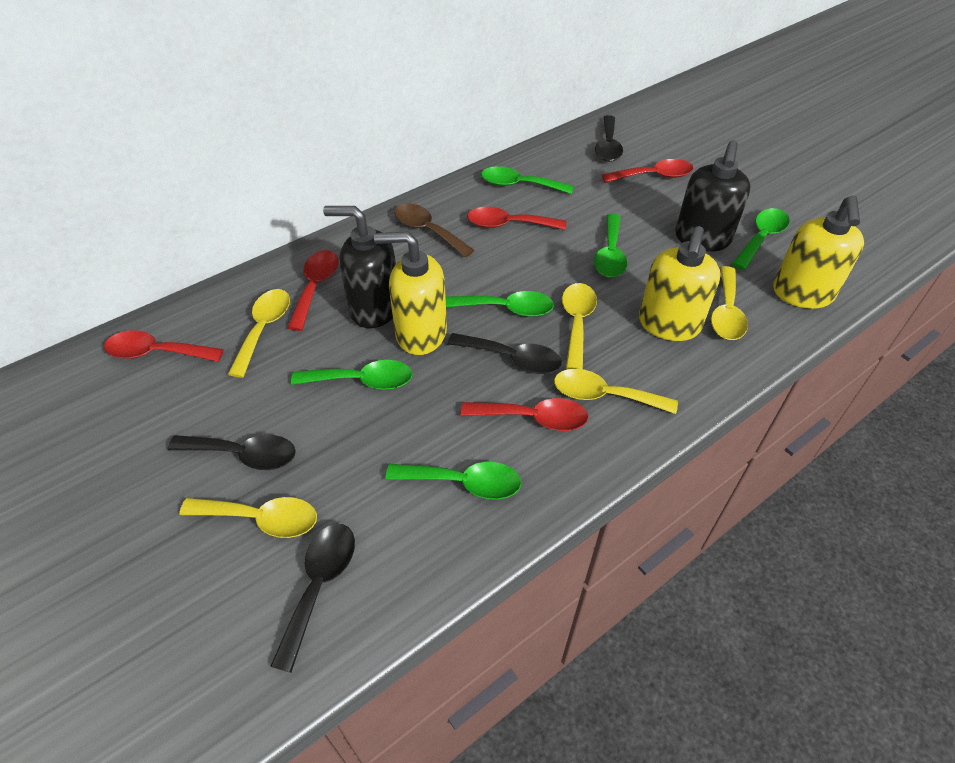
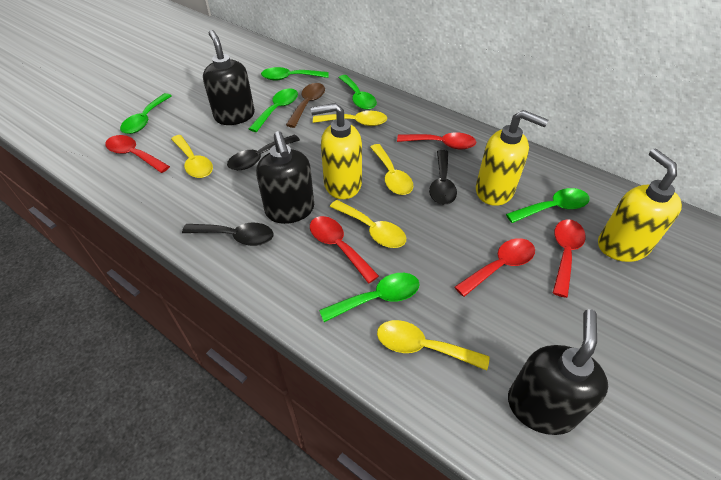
black soap dispenser: [323,206,396,328] [675,140,751,252] = 2 -> [203,30,255,125] [256,131,314,224] [508,309,608,435] = 3
black spoon: [168,434,296,470] [270,524,355,673] [447,333,562,374] [595,115,623,162] = 4 -> [182,222,274,246] [227,135,300,170] [429,150,457,205] = 3

